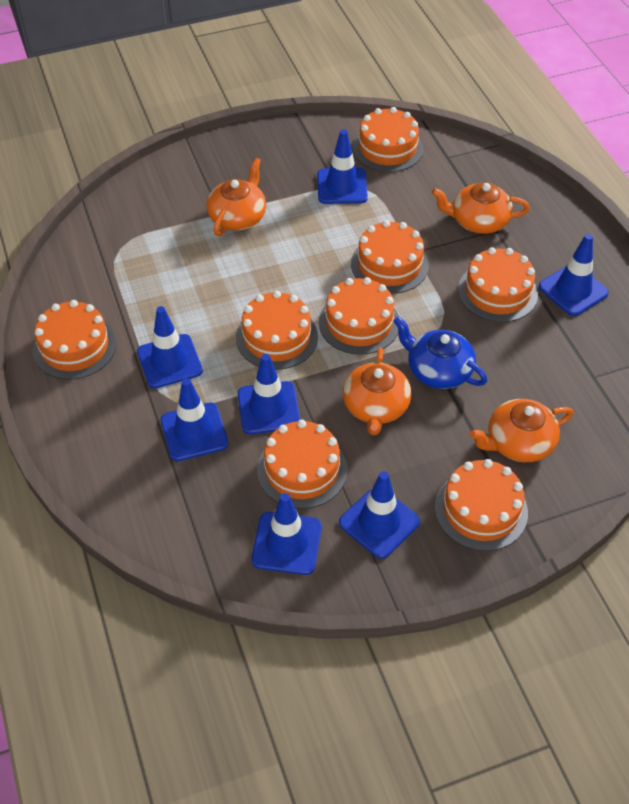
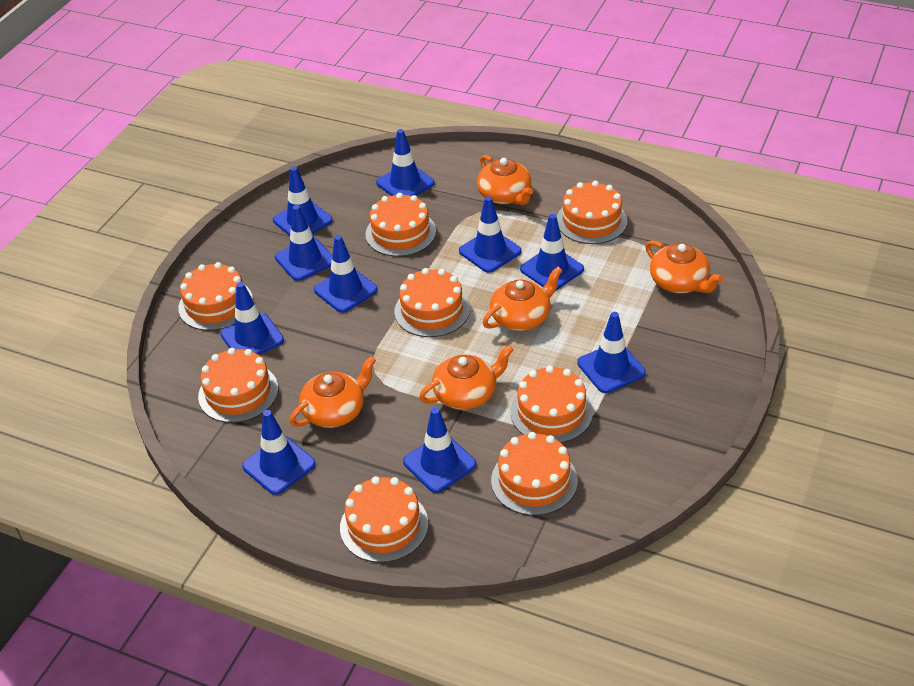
blue teapot: [394,316,487,389] = 1 -> none = 0
blue traffic cone: [137,306,203,389] [161,378,228,461] [238,354,300,434] [251,493,322,575] [317,129,368,204] [339,471,420,559] [539,234,609,316] = 7 -> [220,282,284,355] [242,410,316,495] [273,166,332,236] [275,205,332,281] [314,235,378,313] [376,129,435,196] [403,407,477,493] [459,196,522,273] [520,214,584,290] [577,312,646,393] = 10
orange teapot: [206,158,266,236] [343,347,412,435] [432,182,530,234] [470,399,573,462] = 4 -> [289,356,376,428] [419,345,514,410] [477,155,533,205] [482,266,563,331] [645,240,723,293] = 5

